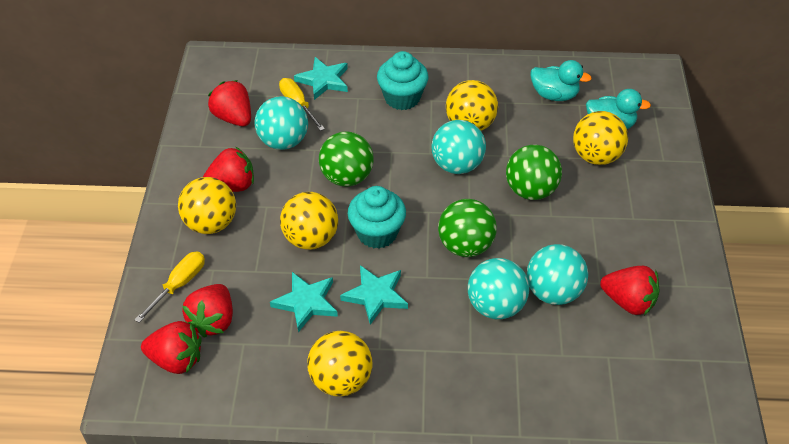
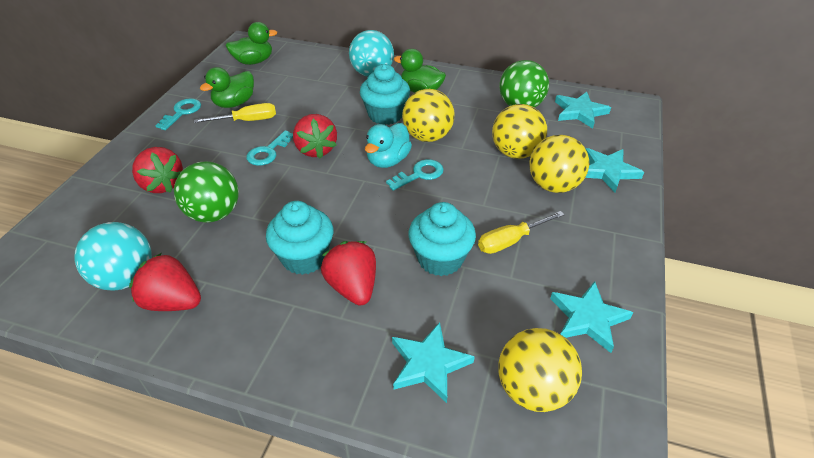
green ball: [319,132,374,187] [438,199,497,257] [506,145,562,200] = 3 -> [174,161,239,222] [499,60,549,107] = 2
green duck: none = 0 -> [200,67,254,108] [226,22,277,65] [394,49,446,93] = 3
red strawberry: [141,321,202,374] [182,284,233,338] [203,146,254,192] [208,80,251,126] [600,266,659,315] = 5 -> [129,253,201,311] [132,147,183,193] [293,114,337,159] [321,241,376,305] = 4
turquoise ball: [255,96,308,150] [431,120,486,174] [468,258,529,319] [527,244,588,305] = 4 -> [74,222,152,291] [349,30,394,77] = 2
turquoise cupcake: [347,186,406,249] [377,51,428,110] = 2 -> [266,201,333,275] [360,64,410,125] [409,202,476,276] = 3
turquoise duck: [531,60,592,101] [586,89,651,129] = 2 -> [365,123,412,168] = 1
turquoise key: none = 0 -> [155,98,201,130] [246,130,293,166] [386,159,444,191] = 3
turquoise star: [270,272,338,332] [294,57,348,100] [340,265,408,325] = 3 -> [392,322,475,403] [550,281,633,353] [555,92,611,129] [585,148,644,192] = 4
yellow ball: [178,177,236,234] [280,192,338,250] [307,331,372,397] [446,80,498,131] [573,111,628,165] = 5 -> [402,89,455,142] [492,104,547,159] [498,328,582,412] [529,135,589,193] = 4

